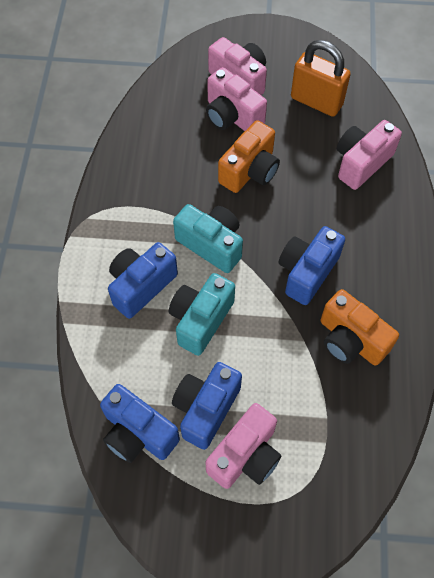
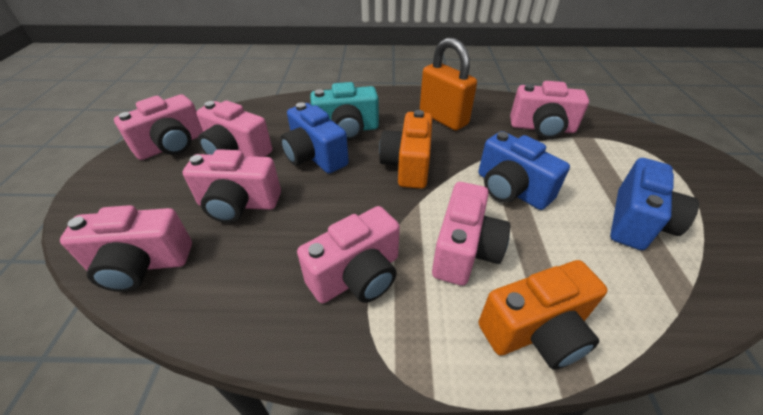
blue camera: [100,384,180,463] [108,242,178,319] [172,362,242,450] [279,226,345,305] = 4 -> [280,102,349,174] [478,131,570,210] [610,158,699,250] = 3
pink camera: [205,403,281,489] [206,67,267,131] [208,37,267,95] [337,120,402,190] = 4 -> [60,205,192,292] [114,94,203,160] [182,149,281,223] [196,101,272,157] [297,206,400,303] [432,182,510,286] [510,81,589,139] = 7
turquoise camera: [169,273,235,356] [173,204,243,273] = 2 -> [310,82,379,140] = 1

